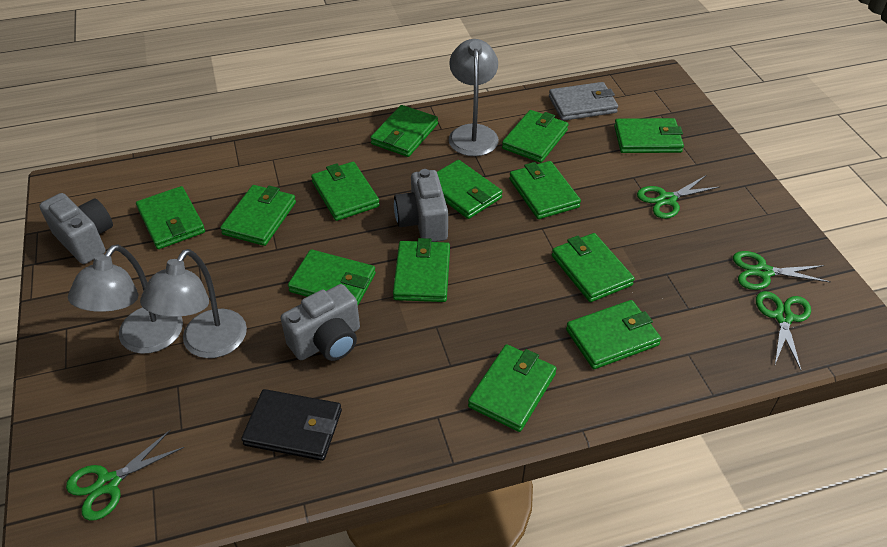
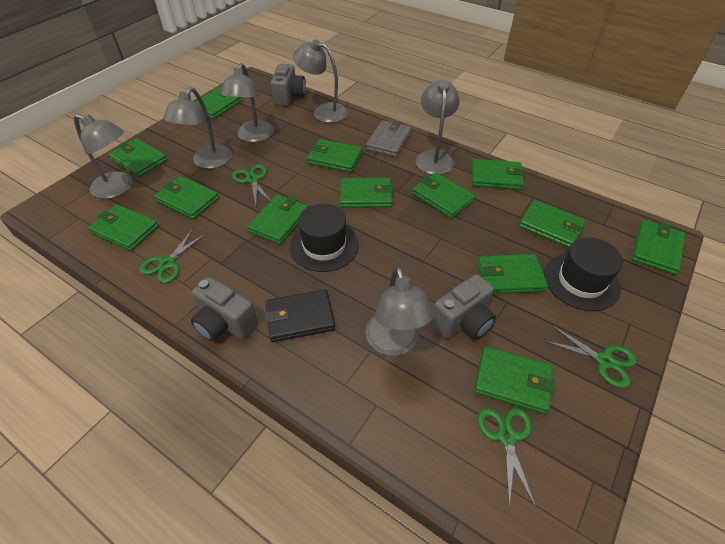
black hat: none = 0 -> [290,204,359,272] [544,237,623,311] = 2
grey lamp: [68,244,183,354] [140,249,247,358] [449,39,499,156] = 3 -> [74,114,133,199] [163,87,232,169] [220,63,274,142] [293,40,348,123] [365,266,434,356] [415,80,460,175] = 6

